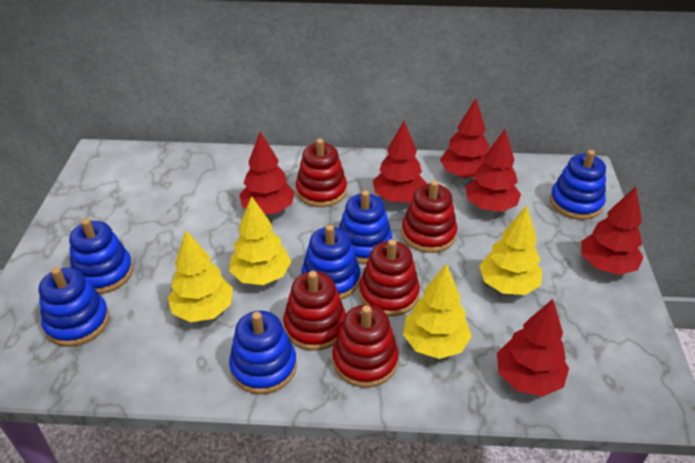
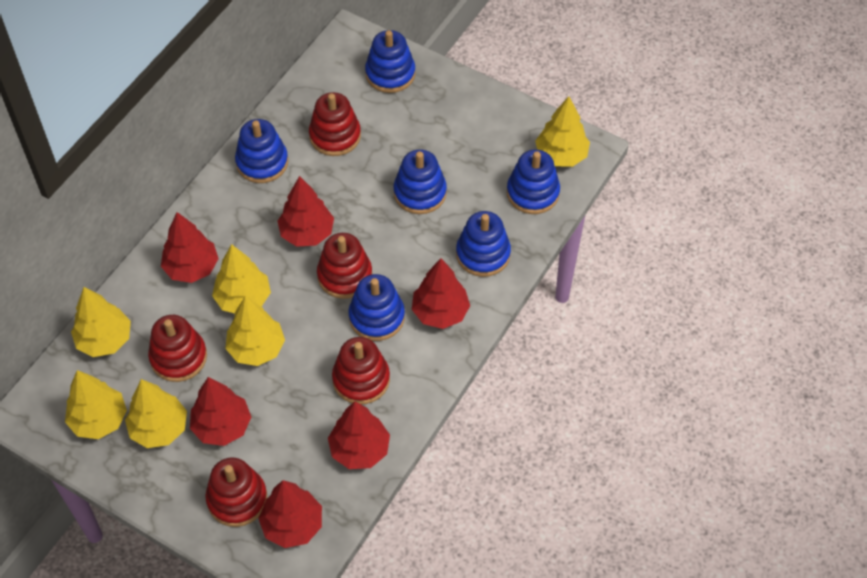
yellow tree: [168,230,233,322] [229,196,291,285] [403,264,472,359] [479,206,542,295] = 4 -> [65,370,127,439] [71,287,131,357] [125,379,187,448] [212,244,271,313] [225,296,285,366] [535,96,590,167] = 6

